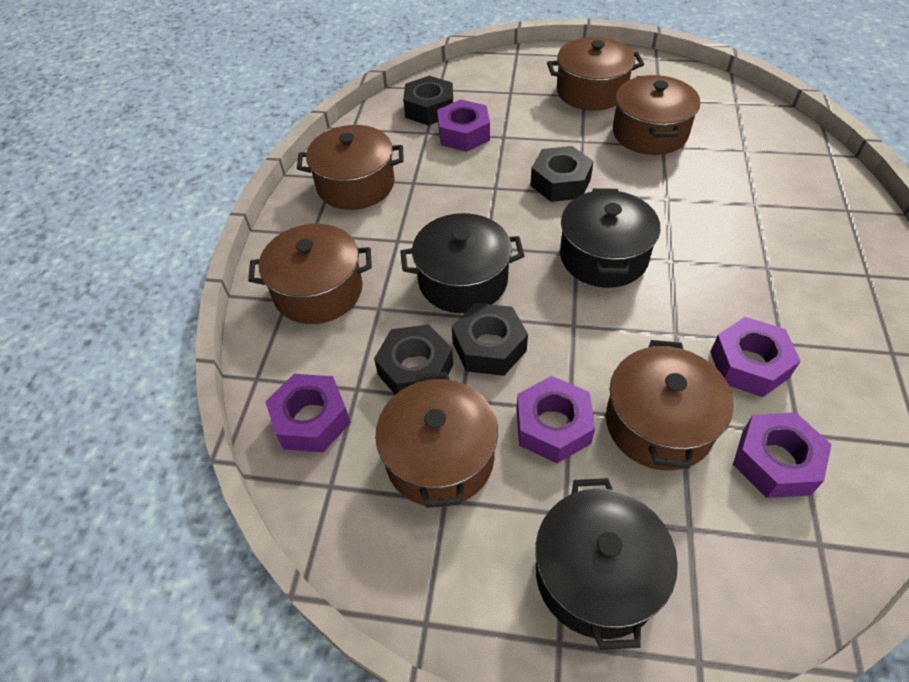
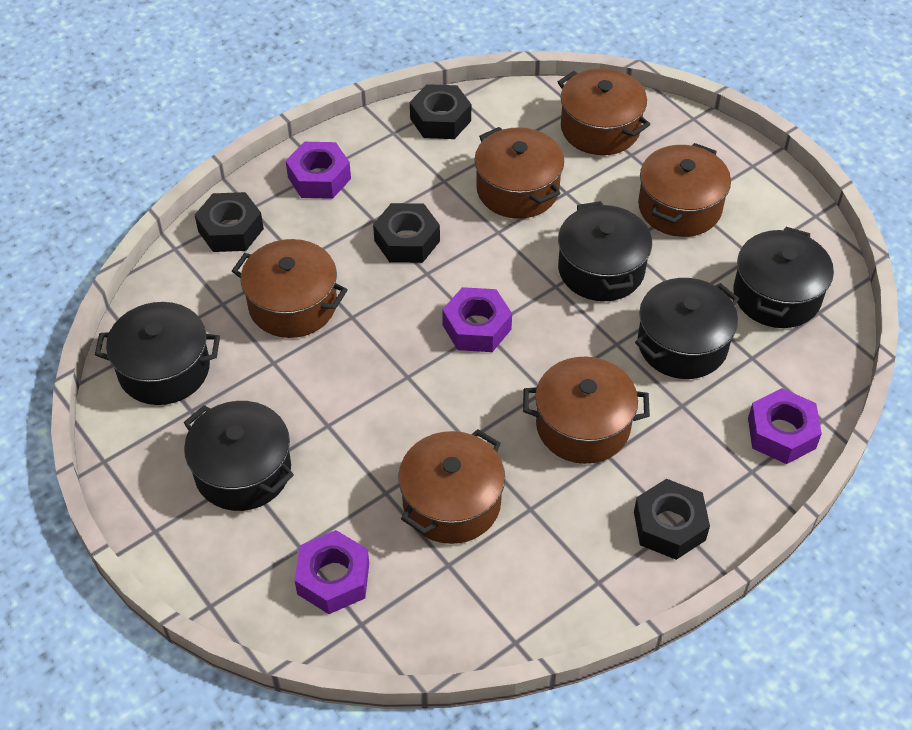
black pot: [400,213,525,313] [535,478,678,650] [560,188,660,288] = 3 -> [95,302,220,405] [184,401,294,511] [558,201,652,301] [635,278,739,379] [733,227,834,328] = 5
purple nut: [265,374,351,452] [437,99,490,152] [516,376,595,463] [710,317,801,397] [733,412,832,498] = 5 -> [286,142,351,199] [295,530,369,614] [442,287,512,352] [748,388,822,464] = 4

